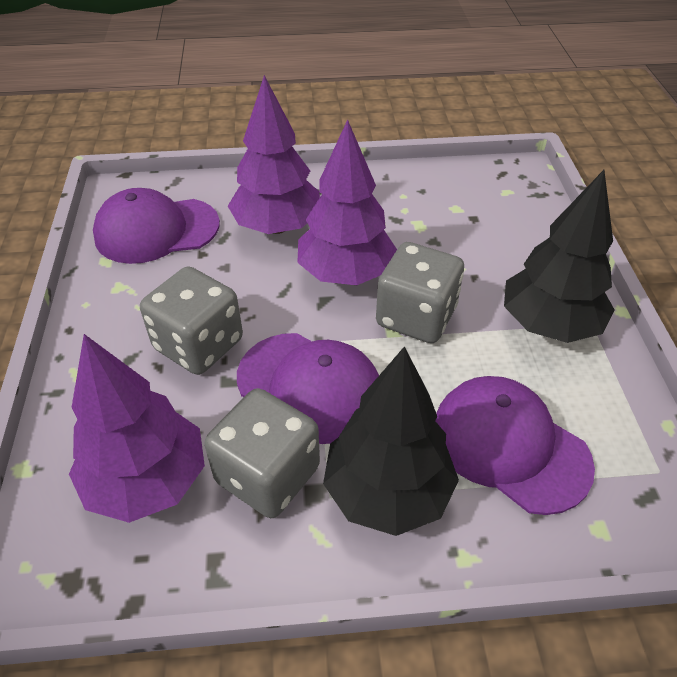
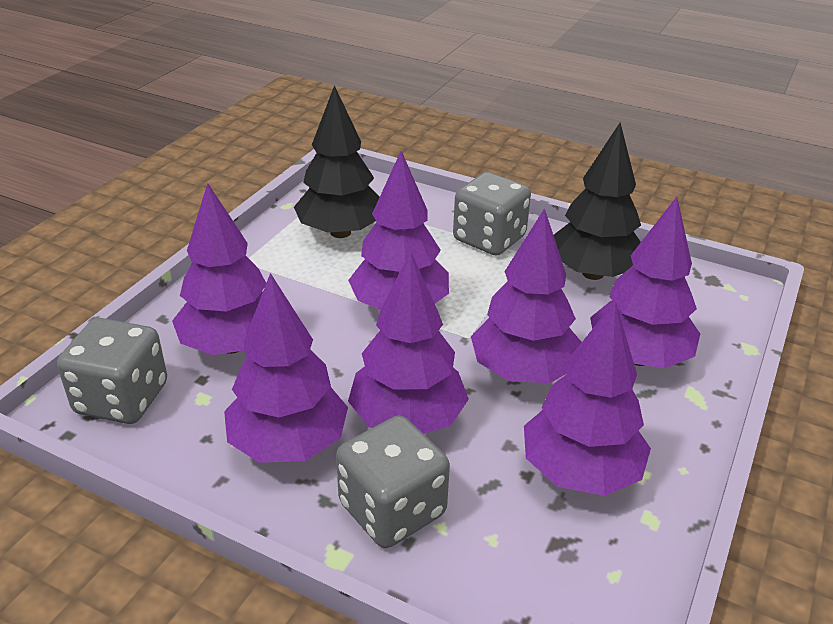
purple cap: [93,188,220,264] [237,333,379,444] [435,376,595,515] = 3 -> none = 0
purple tree: [69,334,205,523] [228,75,320,234] [297,120,397,285] = 3 -> [172,183,266,355] [224,273,348,463] [348,151,449,310] [348,251,469,434] [471,208,582,383] [524,301,651,496] [590,197,700,368] = 7

